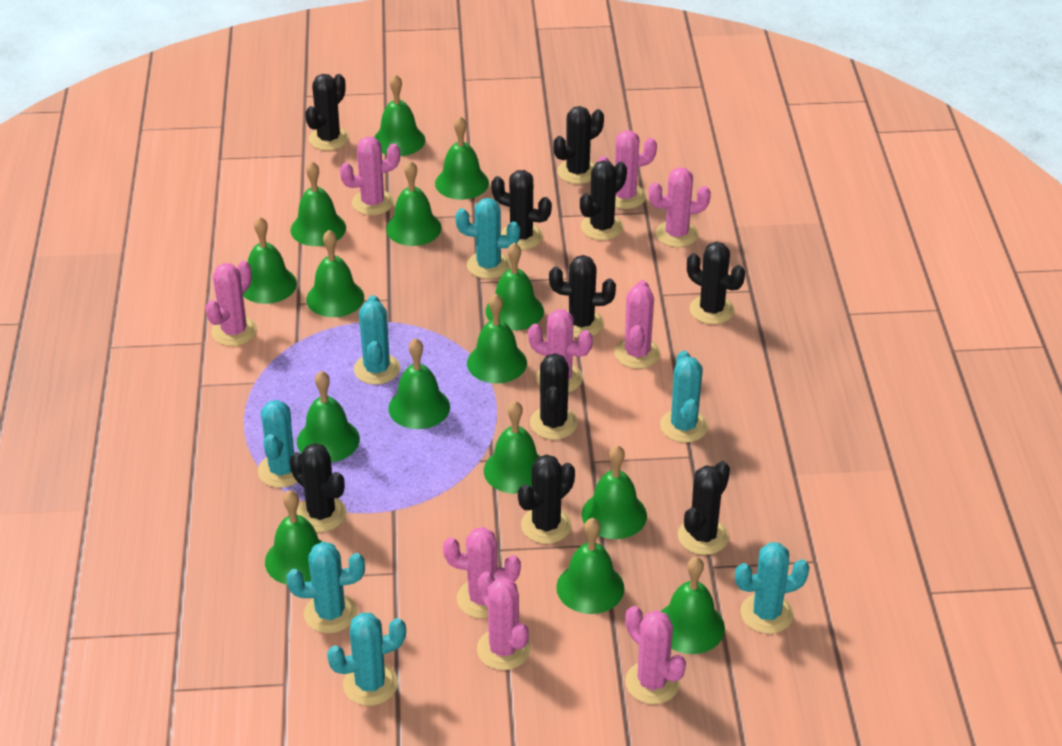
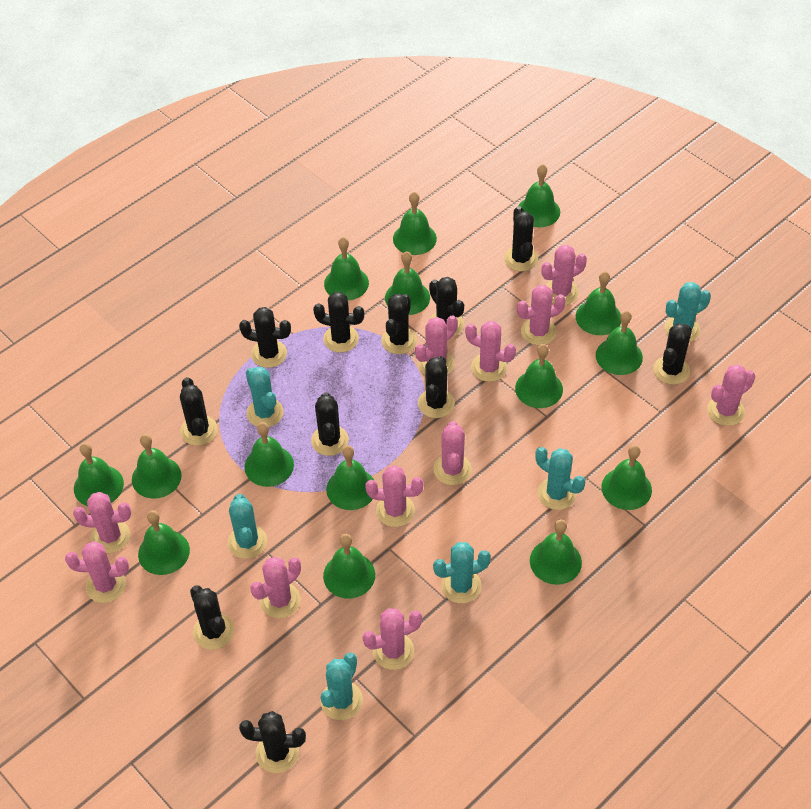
black cactus: [289,443,347,532] [305,74,349,151] [491,170,552,250] [518,454,575,544] [530,353,578,440] [549,255,616,338] [553,106,604,184] [580,160,627,240] [678,461,730,555] [687,242,745,324] = 10 -> [180,377,218,446] [190,586,234,650] [239,307,291,368] [239,711,306,773] [311,393,349,456] [313,292,364,353] [381,294,417,354] [418,356,455,418] [429,277,464,337] [504,206,538,271] [653,323,692,385] = 11
pink cactus: [205,261,257,346] [340,137,400,215] [443,527,521,619] [477,572,531,670] [528,309,593,393] [597,130,657,209] [614,280,661,369] [625,606,686,704] [649,167,711,247] = 9 -> [65,541,129,603] [73,492,131,553] [250,557,301,618] [362,608,422,670] [365,465,423,527] [415,315,458,375] [433,421,472,485] [465,321,516,382] [517,285,566,345] [541,245,587,305] [707,364,755,426] = 11
turquoise cactus: [258,400,298,488] [287,542,365,633] [327,612,406,706] [354,295,400,385] [455,198,520,279] [660,350,708,443] [735,542,810,634] = 7 -> [228,494,267,559] [246,367,284,427] [320,653,363,720] [433,542,491,603] [535,447,585,510] [664,282,711,342] = 6

